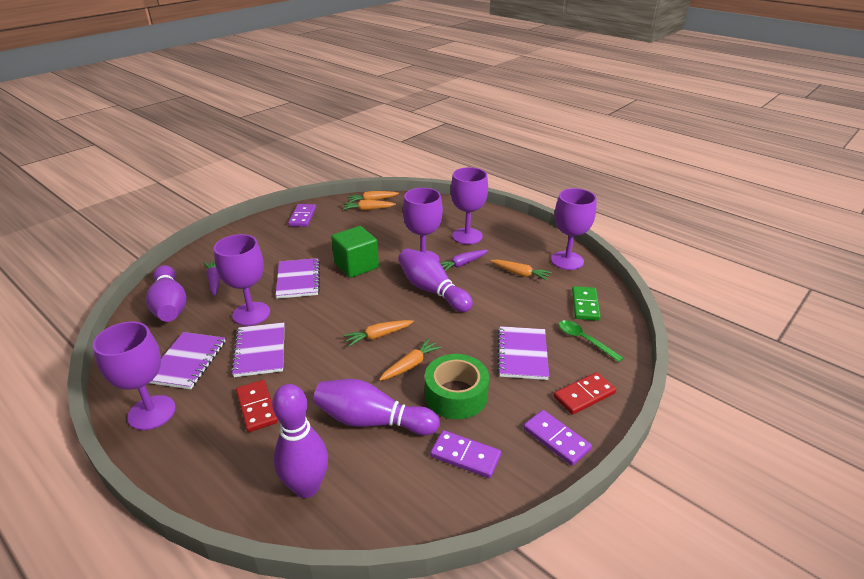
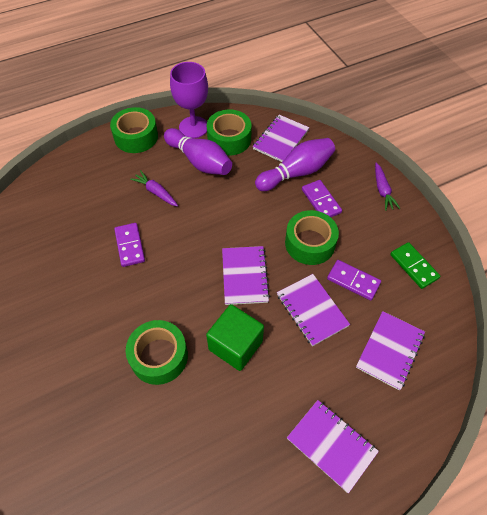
green spoon: [559,320,623,362] = 1 -> none = 0
green tape: [425,354,489,419] = 1 -> [110,107,158,153] [126,320,188,385] [207,110,252,155] [285,210,339,265] = 4
orange carrot: [343,200,396,211] [343,320,414,347] [347,191,399,202] [379,338,442,381] [491,260,552,281] = 5 -> none = 0
purple bowling pin: [146,265,187,322] [272,384,328,498] [313,379,440,435] [398,249,473,312] = 4 -> [164,128,232,175] [255,138,335,191] = 2
purple goblet: [93,322,176,430] [214,234,270,326] [403,188,443,261] [451,167,488,245] [551,188,597,270] = 5 -> [170,62,208,138] = 1
purple notebook: [150,332,225,389] [231,322,285,377] [276,258,320,299] [497,326,549,380] = 4 -> [222,246,270,305] [252,115,309,162] [277,274,350,347] [287,400,379,493] [356,311,425,390] = 5
red domino: [236,380,278,432] [554,372,616,415] = 2 -> none = 0

